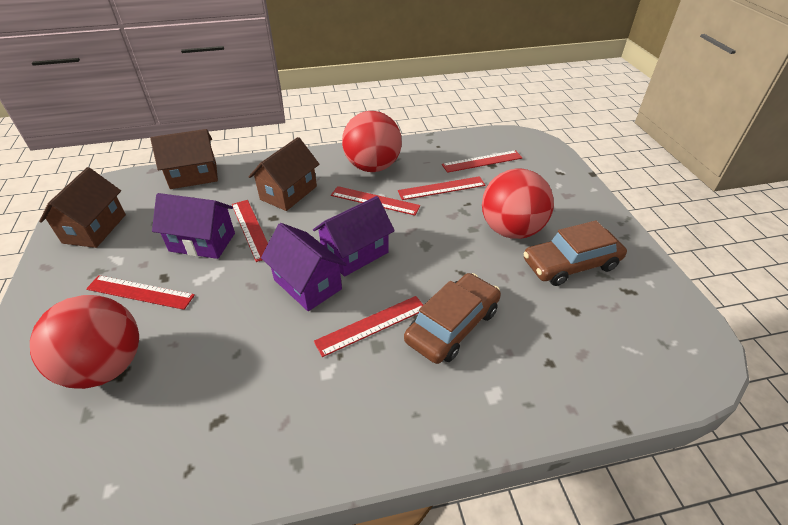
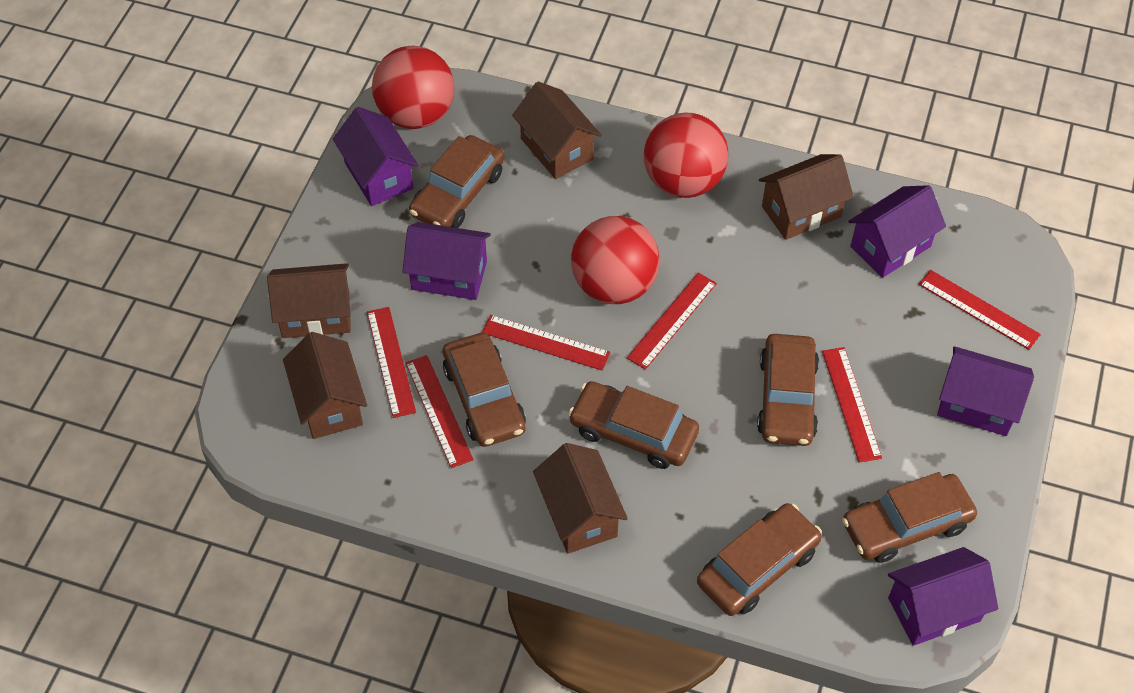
brown car: [404,273,501,364] [524,220,627,286] = 2 -> [409,135,505,228] [443,333,526,447] [568,381,699,469] [697,503,822,616] [757,334,819,446] [842,472,977,563] = 6
brown house: [39,167,126,248] [150,129,218,189] [248,137,319,211] = 3 -> [267,263,351,338] [283,332,367,439] [512,81,602,179] [533,443,628,554] [759,154,854,240] = 5
purple house: [152,193,235,259] [261,223,347,311] [313,196,395,277] = 3 -> [333,107,418,206] [402,222,491,300] [848,185,946,278] [888,547,998,646] [937,346,1034,436] = 5

